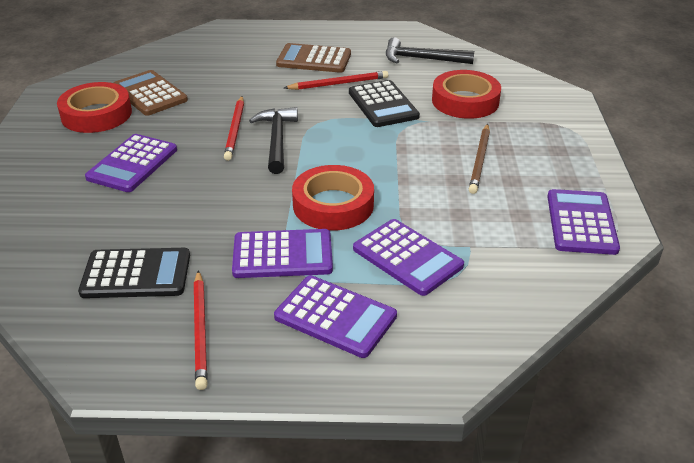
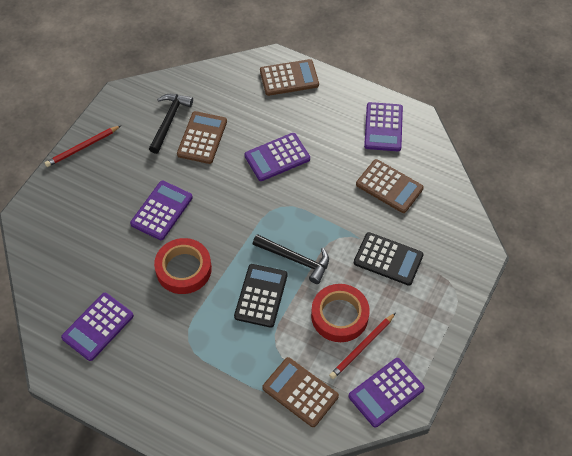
brown calculator: [113,70,188,116] [276,43,351,73] = 2 -> [177,111,227,164] [260,59,319,96] [262,357,339,427] [356,159,424,213] = 4
brown pencil: [469,124,490,194] = 1 -> none = 0
red pencil: [194,270,208,390] [224,96,244,161] [284,71,388,90] = 3 -> [45,125,121,167] [329,313,396,379] = 2
red tape: [57,82,132,133] [292,165,374,230] [432,70,501,119] = 3 -> [154,238,212,294] [311,284,370,342] = 2

